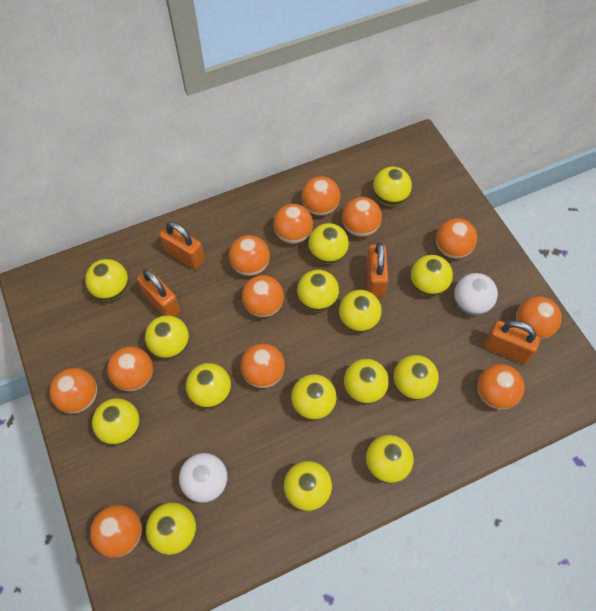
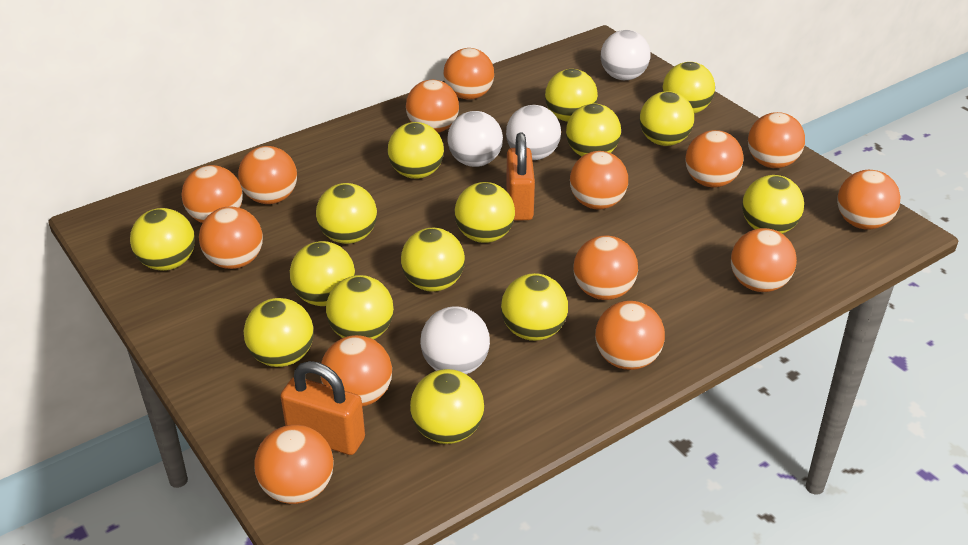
orange ball: [50,368,97,413] [90,505,142,557] [107,347,153,391] [229,235,270,276] [240,344,285,388] [242,275,284,317] [273,204,313,244] [302,176,340,216] [342,197,382,237] [436,218,477,259] [477,364,525,409] [516,296,562,339] = 12 -> [181,165,243,223] [199,206,263,269] [238,146,297,204] [254,425,334,504] [321,335,392,407] [406,80,459,133] [443,48,494,100] [570,151,628,210] [573,236,638,300] [595,301,665,370] [685,130,743,187] [731,228,797,292] [748,112,805,168] [837,170,901,230] = 14
orange padlock: [137,269,181,317] [159,221,205,270] [366,243,388,297] [484,321,540,364] = 4 -> [280,361,365,455] [506,132,535,221] = 2
white ball: [179,453,228,503] [454,273,498,315] = 2 -> [420,306,490,374] [447,111,503,167] [506,105,561,160] [601,30,651,80] = 4

